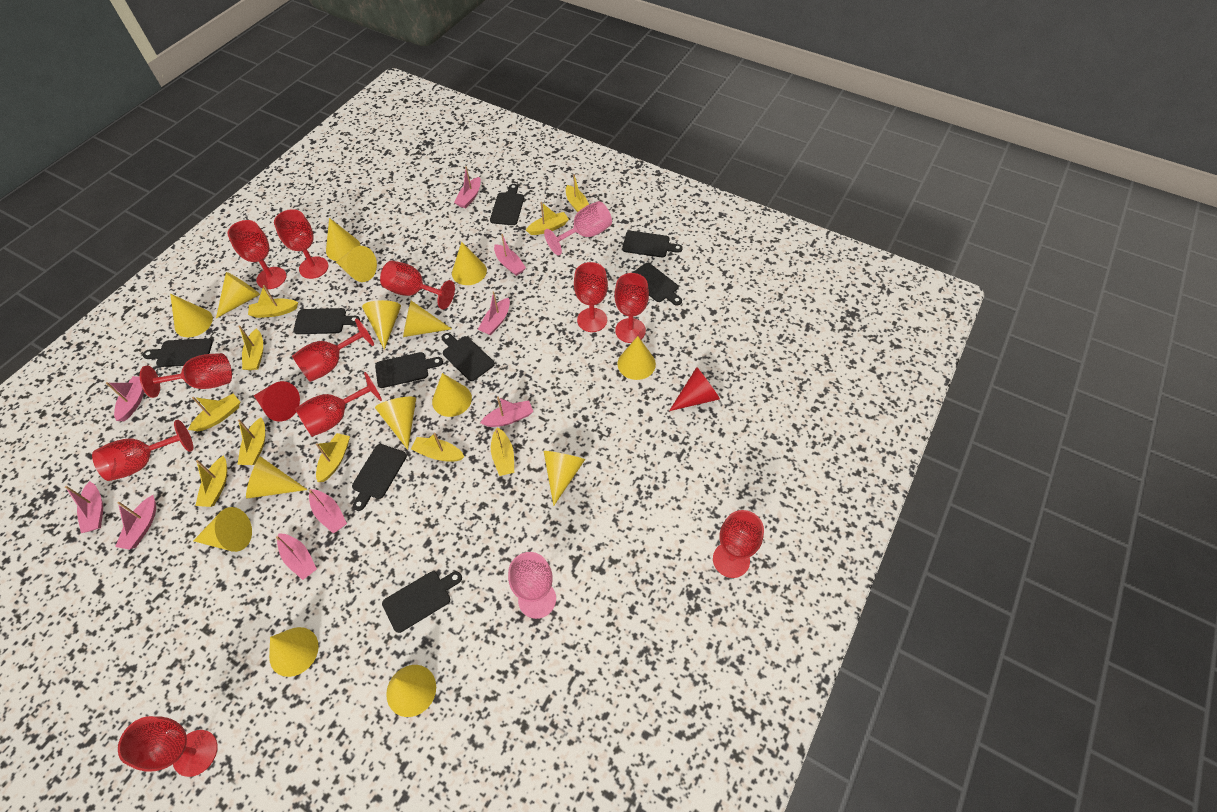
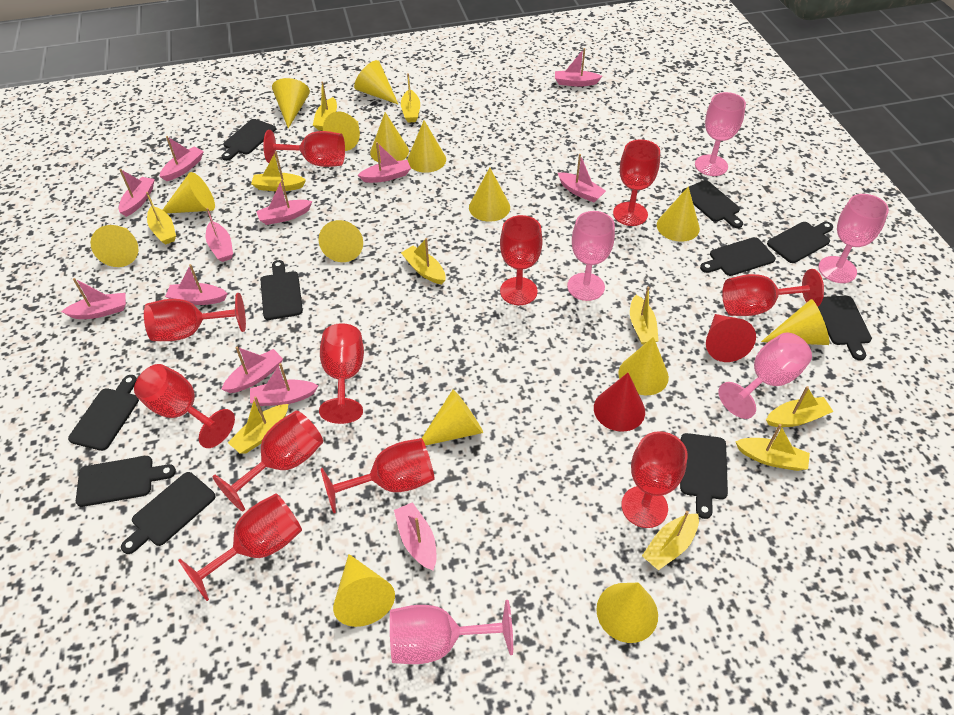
black cutting board: [143,338,213,367] [293,308,360,334] [352,444,407,511] [375,352,443,388] [382,571,462,633] [441,333,495,381] [490,184,524,225] [622,231,683,257] [632,263,682,306] = 9 -> [68,375,139,451] [76,456,176,507] [121,472,215,554] [222,119,276,161] [261,260,303,320] [680,433,728,519] [681,180,743,228] [700,237,776,276] [767,222,833,263] [818,296,872,361] = 10
pink boat: [65,481,103,533] [106,376,144,421] [115,495,156,550] [276,533,317,580] [309,489,347,534] [454,166,481,208] [478,291,510,335] [480,397,533,427] [494,234,526,276] = 9 -> [61,278,126,319] [119,169,155,217] [159,136,204,181] [165,264,228,305] [206,208,233,262] [221,346,283,393] [250,363,318,406] [256,179,312,225] [358,142,411,183] [394,502,437,570] [555,48,602,87] [558,154,606,202] = 12
pink goblet: [508,552,556,619] [544,201,612,255] = 2 -> [390,600,513,664] [567,211,615,301] [695,92,746,176] [718,333,812,419] [818,194,889,283] = 5

